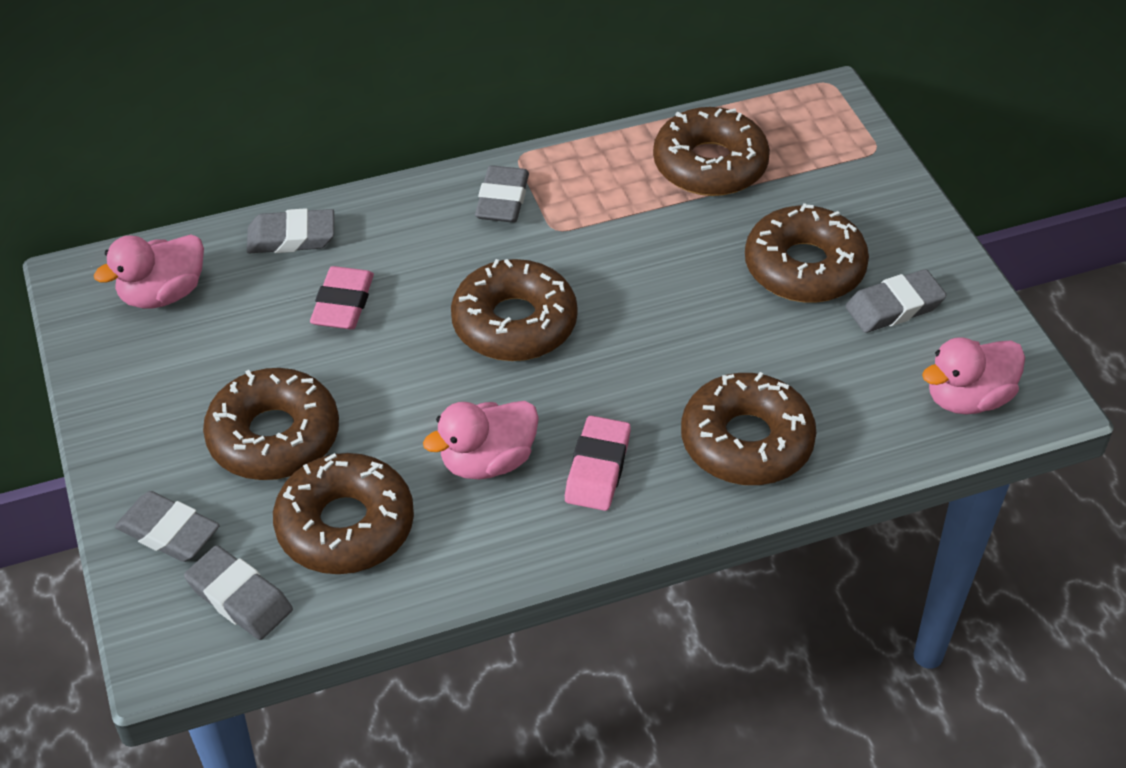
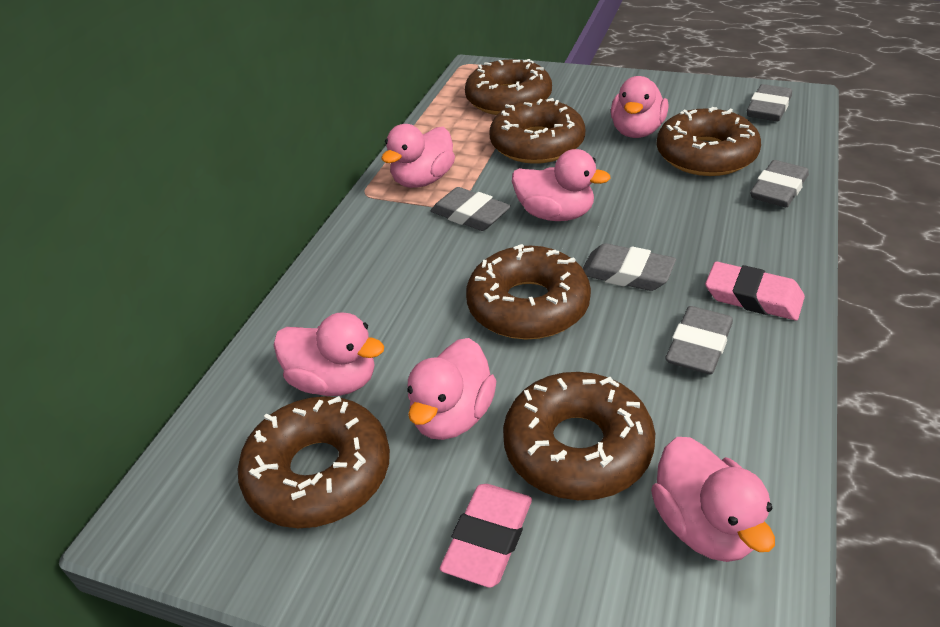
pink duck: [94,234,204,309] [423,401,539,479] [922,337,1025,414] = 3 -> [274,312,384,396] [381,124,455,188] [407,338,497,440] [512,149,611,221] [611,76,669,138] [651,437,775,562] = 6

